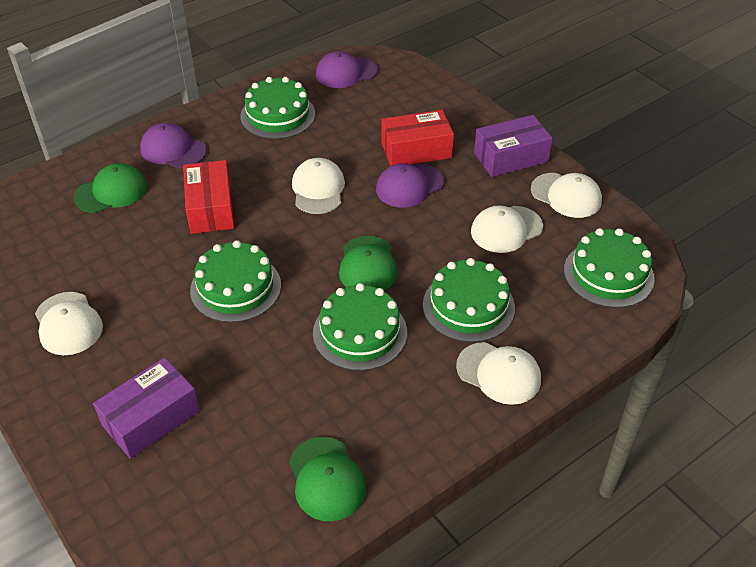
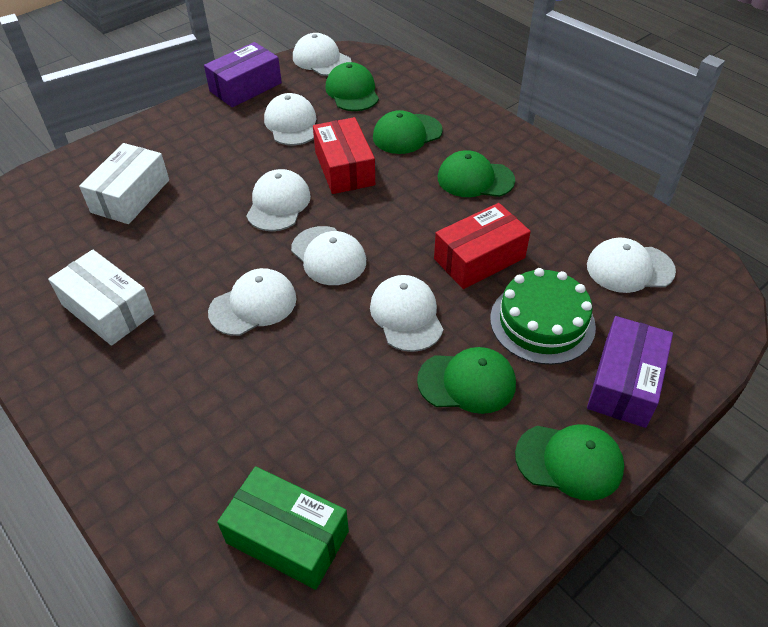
green box: none = 0 -> [217,466,349,590] = 1
green cake: [190,240,281,323] [240,77,315,139] [313,283,407,371] [423,258,515,342] [564,228,655,308] = 5 -> [490,268,596,365] = 1
green cap: [74,163,147,213] [289,437,366,521] [339,236,397,291] = 3 -> [325,62,379,111] [373,110,443,154] [417,347,516,414] [438,150,515,197] [515,424,624,501] = 5
purple cap: [140,123,207,168] [316,51,378,88] [376,163,444,208] = 3 -> none = 0
white box: none = 0 -> [48,249,154,346] [79,143,169,224] = 2
white cap: [35,292,103,355] [292,158,345,214] [456,342,541,405] [471,206,543,253] [531,173,602,218] = 5 -> [208,268,297,336] [246,169,311,231] [264,93,317,146] [291,226,366,285] [293,33,351,76] [370,275,443,352] [587,237,676,293] = 7

